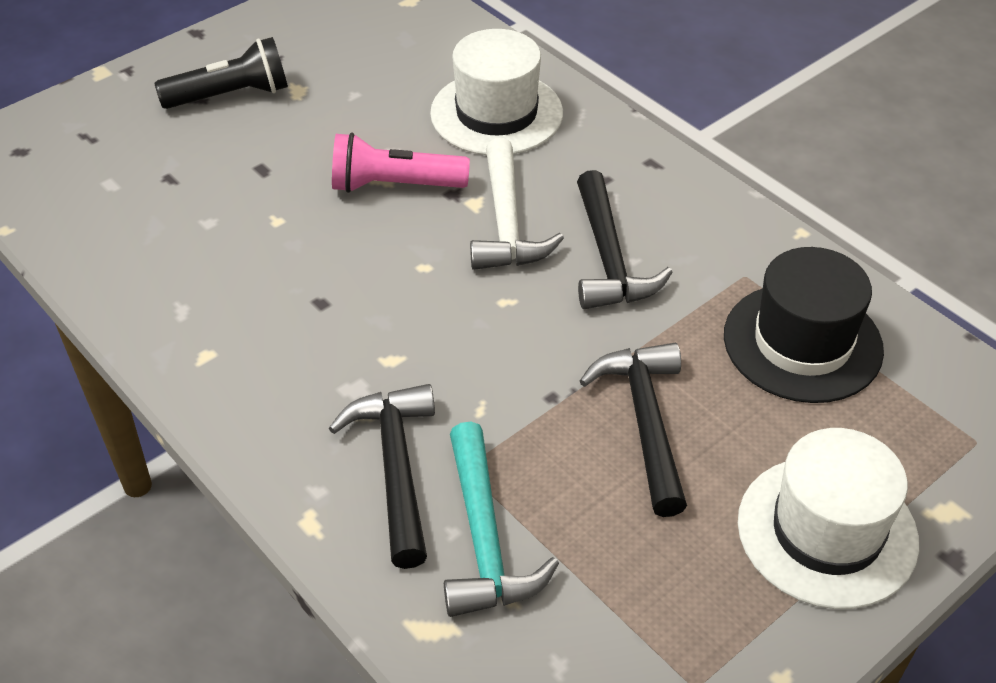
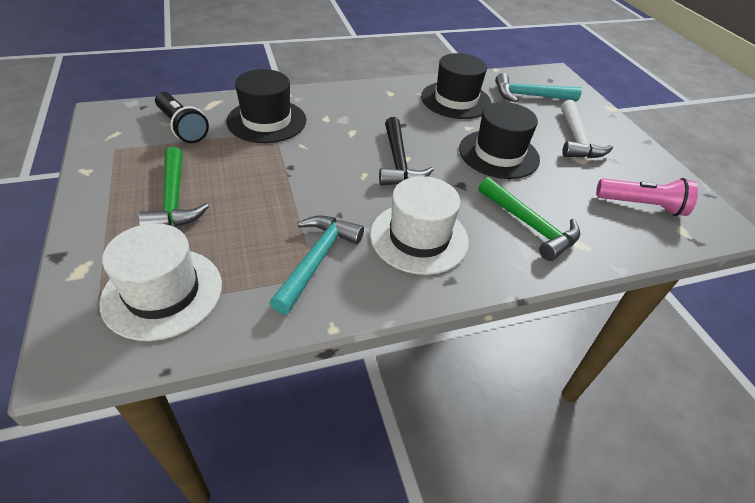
black hammer: [329,384,435,569] [577,170,673,309] [580,343,687,517] = 3 -> [379,117,434,186] = 1
black hat: [724,247,884,403] = 1 -> [226,69,306,143] [421,53,491,119] [459,102,540,179] = 3
green hammer: none = 0 -> [138,147,209,227] [479,177,580,261] = 2
turquoise hammer: [444,422,559,617] = 1 -> [270,216,364,315] [495,73,581,102] = 2

